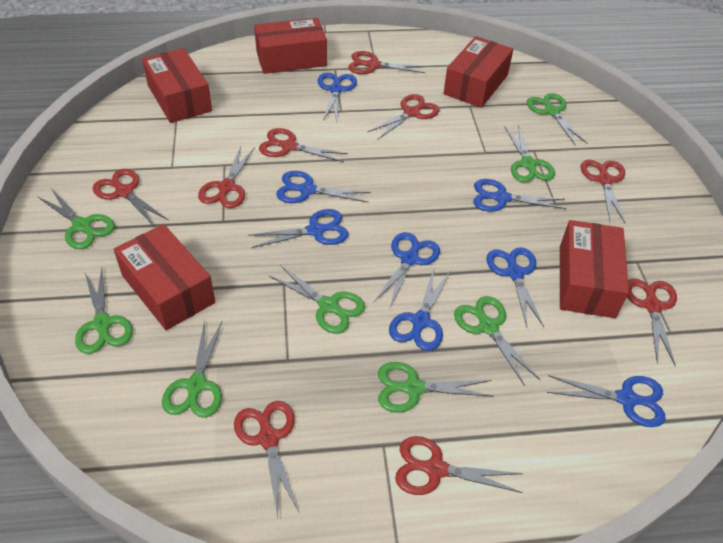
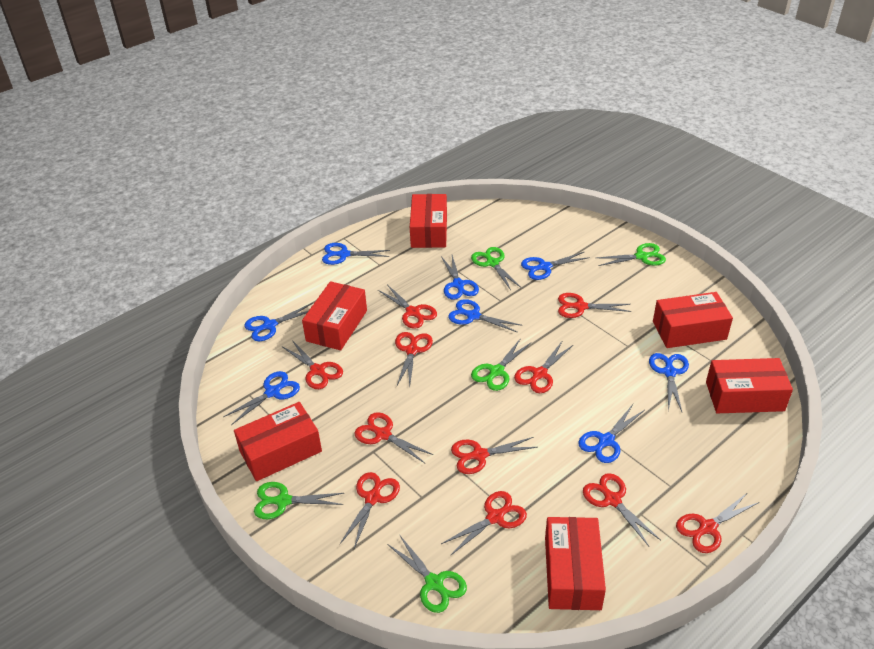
green scissors: [37,188,115,249] [75,268,133,354] [162,320,222,418] [268,265,365,334] [378,362,494,413] [454,296,540,386] [505,125,555,183] [527,93,588,146] = 8 -> [254,482,344,519] [387,536,467,613] [471,247,520,290] [471,338,531,391] [596,243,666,266] = 5
red box: [113,224,215,330] [142,48,212,123] [254,18,327,74] [443,36,513,108] [560,220,629,318] = 5 -> [234,402,322,481] [302,281,367,350] [410,194,447,248] [545,517,606,610] [653,292,733,348] [706,358,793,413] = 6
red scissors: [93,169,169,227] [198,146,255,208] [234,401,299,517] [259,128,348,162] [348,51,426,74] [368,94,439,140] [395,436,523,495] [581,160,625,223] [627,278,677,366] = 9 -> [283,340,343,389] [340,472,400,549] [354,412,434,463] [378,285,437,329] [395,332,433,387] [441,491,527,556] [451,437,538,474] [514,340,573,393] [558,293,632,318] [583,473,661,546] [676,493,759,553] = 11

